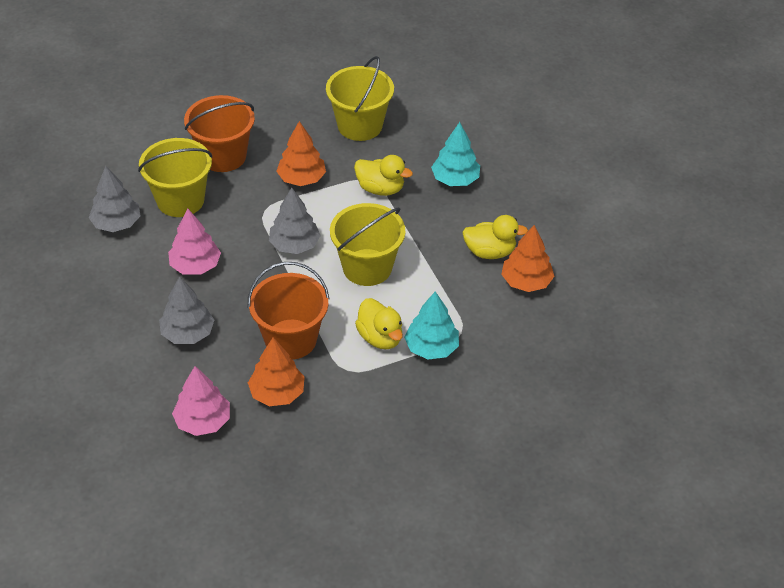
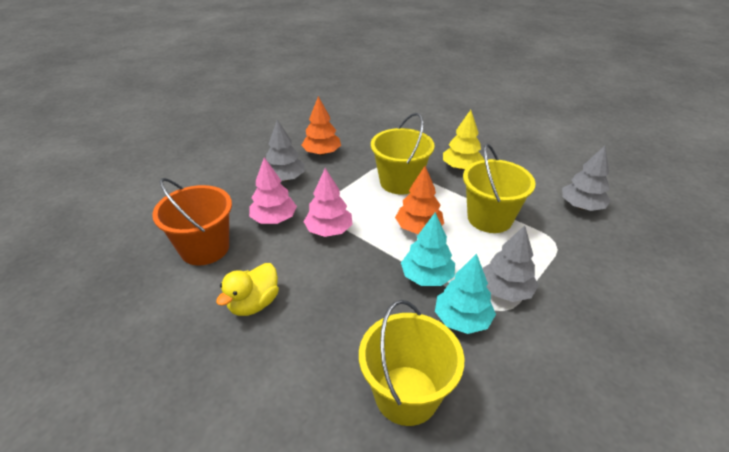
orange bucket: [184,95,255,172] [248,262,329,360] = 2 -> [152,178,232,266] = 1
orange tree: [248,337,305,406] [276,121,326,186] [501,225,555,292] = 3 -> [302,96,341,155] [395,166,444,234] = 2
yellow duck: [354,155,413,196] [355,298,403,349] [462,215,528,259] = 3 -> [216,263,279,316] = 1
yellow tree: none = 0 -> [443,110,484,170] = 1

